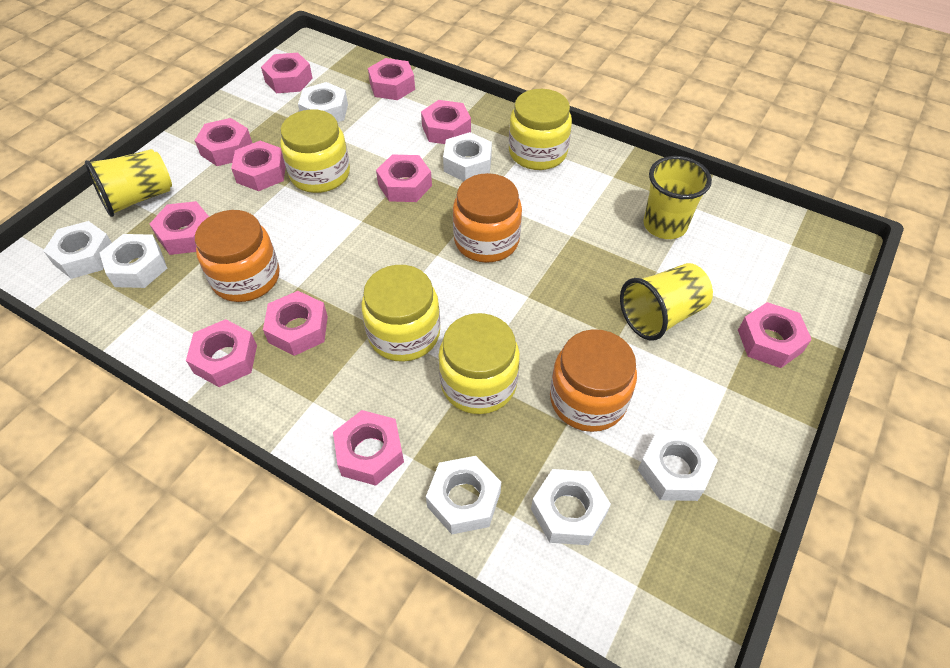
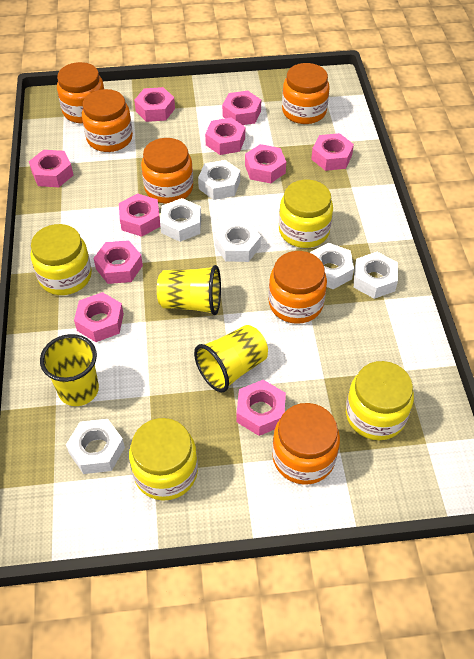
orange jar: [195,210,280,302] [453,173,522,263] [550,329,637,432] = 3 -> [57,62,104,124] [82,89,133,152] [141,138,193,204] [268,251,327,324] [272,403,340,485] [282,63,330,124] = 6
pink nut: [150,201,209,255] [186,319,257,387] [194,118,252,166] [231,141,286,191] [261,53,313,93] [263,291,328,356] [333,410,404,486] [368,58,415,100] [376,155,432,202] [421,100,471,144] [738,302,812,368] = 11 -> [29,150,73,187] [74,292,124,342] [94,240,143,284] [119,193,160,237] [134,87,175,122] [205,118,245,155] [222,91,261,125] [237,380,286,436] [245,144,286,183] [311,133,354,171] = 10
white nut: [43,221,112,279] [100,234,167,288] [298,82,348,122] [426,456,501,534] [443,132,492,181] [531,469,611,545] [638,430,718,501] = 7 -> [66,419,125,474] [160,198,201,242] [198,160,240,200] [214,221,261,262] [310,243,354,289] [354,252,398,299] = 6

